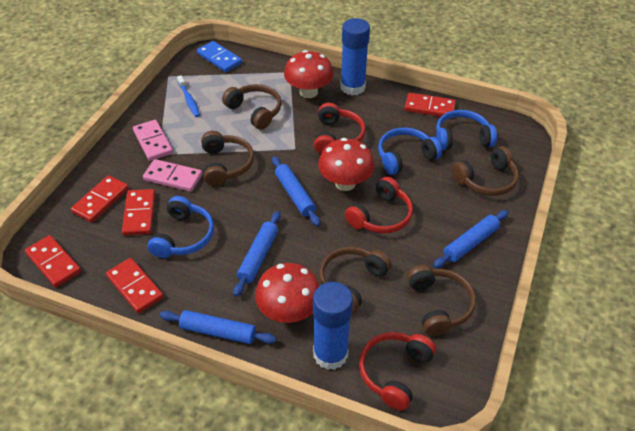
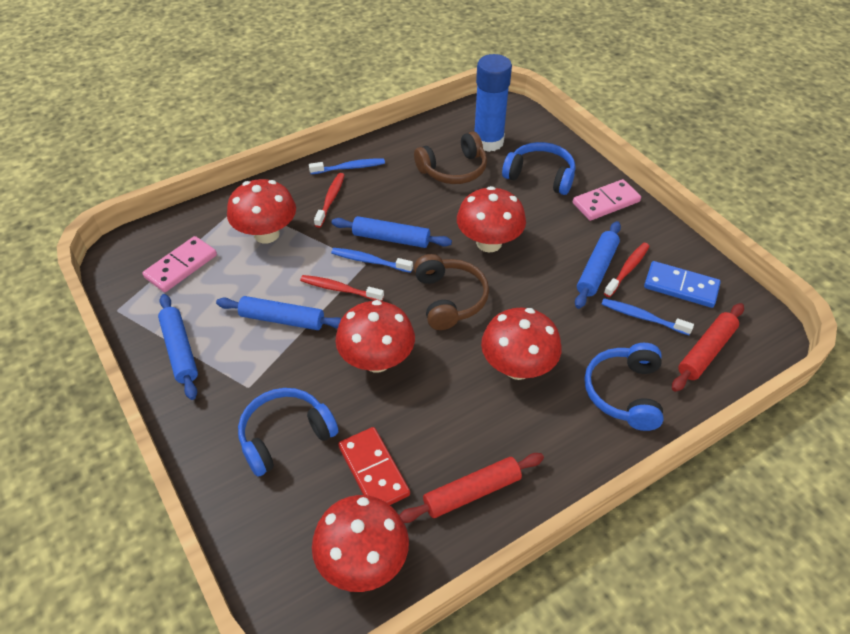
blue glue stick: [313,282,353,370] [340,18,370,96] = 2 -> [474,54,512,152] = 1
blue toothbrush: [177,76,200,117] = 1 -> [309,158,385,174] [331,248,413,273] [601,298,694,335] = 3
brown headphones: [201,131,254,186] [222,84,282,130] [319,247,392,313] [407,265,476,336] [452,146,519,196] = 5 -> [414,132,487,184] [414,254,489,330] = 2
red domino: [25,235,81,288] [71,175,129,223] [106,258,164,314] [122,189,155,236] [404,93,456,117] = 5 -> [338,427,410,505] = 1
red headphones: [314,103,366,154] [345,177,413,234] [359,332,436,411] = 3 -> none = 0
red mushroom: [255,263,320,323] [284,50,333,98] [318,138,375,191] = 3 -> [227,179,296,243] [312,495,409,592] [335,300,415,373] [457,186,526,252] [481,308,562,380] = 5
red rolling pin: none = 0 -> [399,453,544,523] [672,303,744,392] = 2
red toothbrush: none = 0 -> [300,275,384,301] [314,173,345,228] [604,243,649,297] = 3

